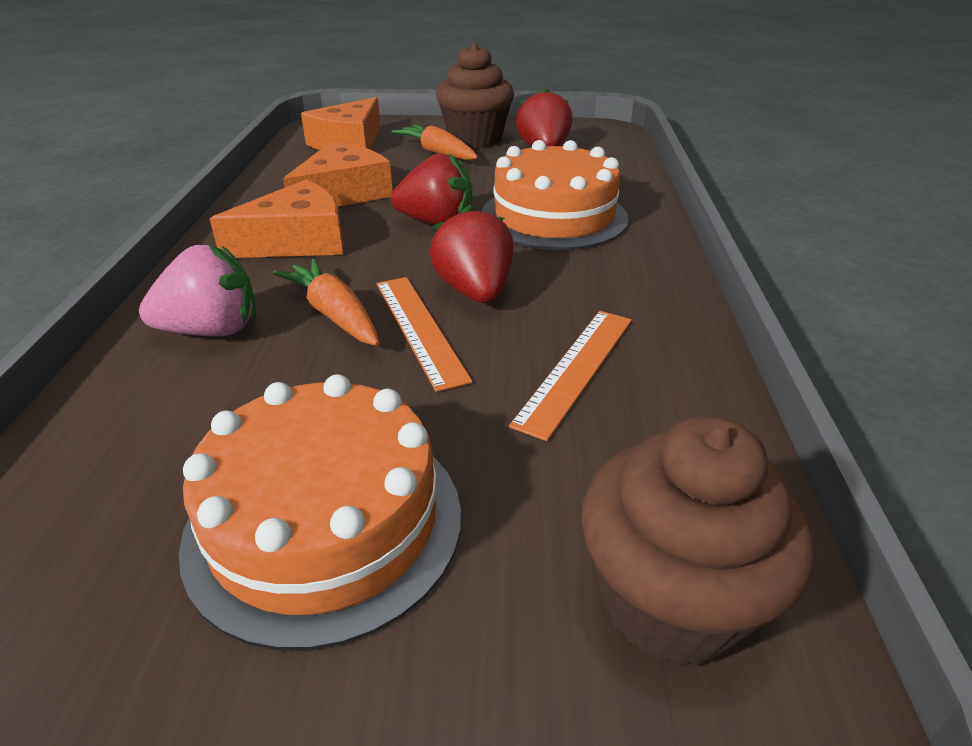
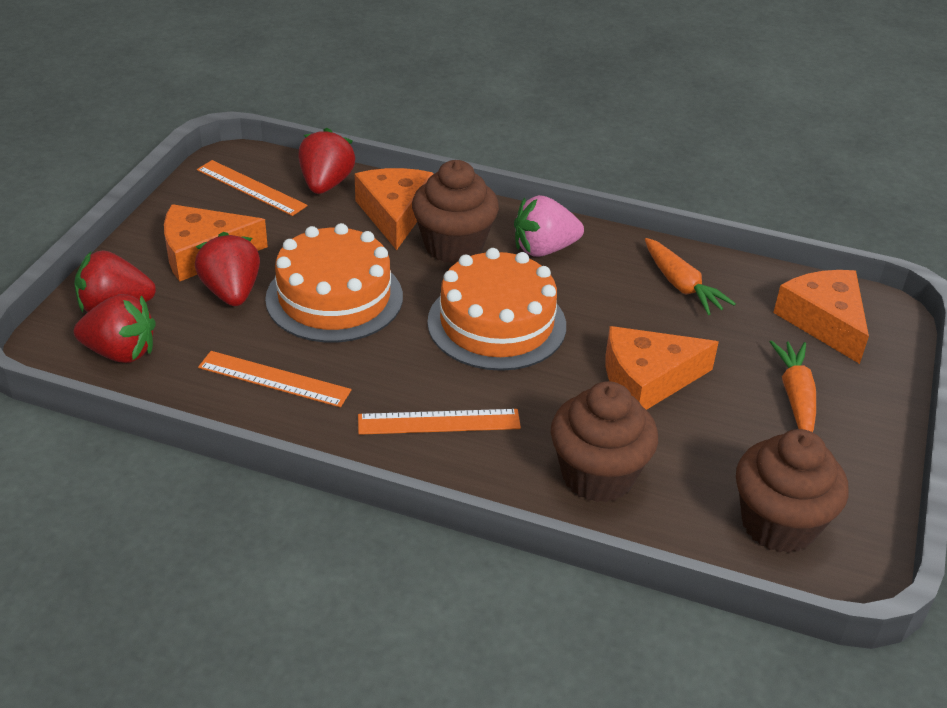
brown cupcake: [436,43,514,148] [581,416,815,667] = 2 -> [412,160,499,264] [551,381,658,502] [736,429,849,553] = 3
orange cheese: [210,180,343,258] [283,142,393,207] [301,97,381,150] = 3 -> [164,204,268,282] [355,168,434,250] [605,326,719,410] [773,270,869,364] = 4
orange ruler: [377,277,472,392] [509,311,632,441] = 2 -> [197,160,308,216] [198,351,352,407] [358,409,521,435] = 3
red strawberry: [391,152,472,225] [430,205,513,303] [516,88,572,147] = 3 -> [74,250,156,312] [74,294,156,363] [195,232,260,306] [299,128,355,194] = 4

